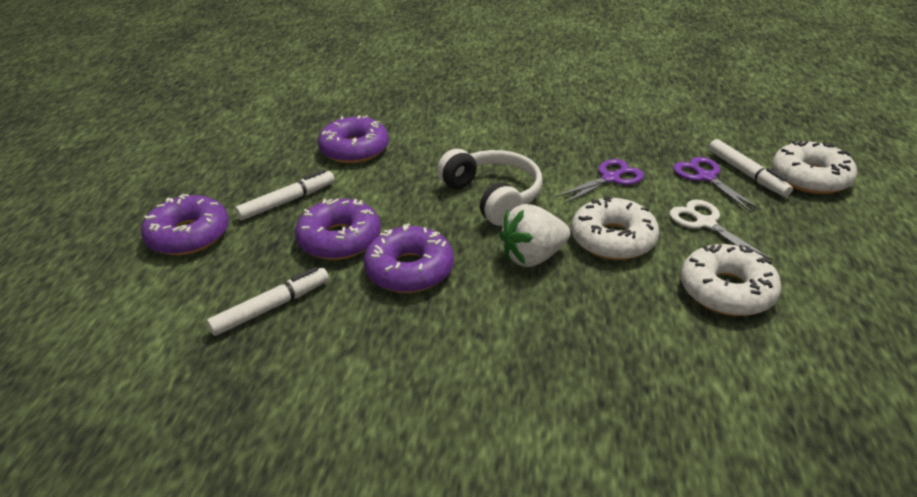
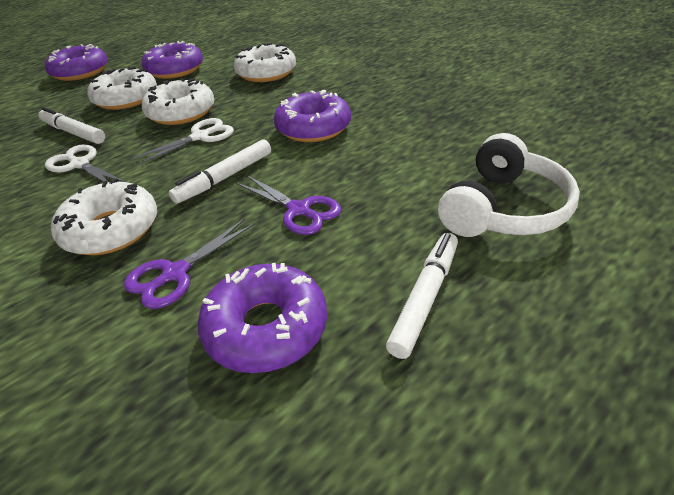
white donut: [571,196,659,260] [681,244,781,316] [772,141,857,194] = 3 -> [51,178,157,255] [87,66,157,110] [142,78,214,125] [234,42,296,82] = 4
white scissors: [669,199,772,260] = 1 -> [45,144,126,182] [131,118,234,165] = 2
white strawberry: [499,204,570,267] = 1 -> none = 0

